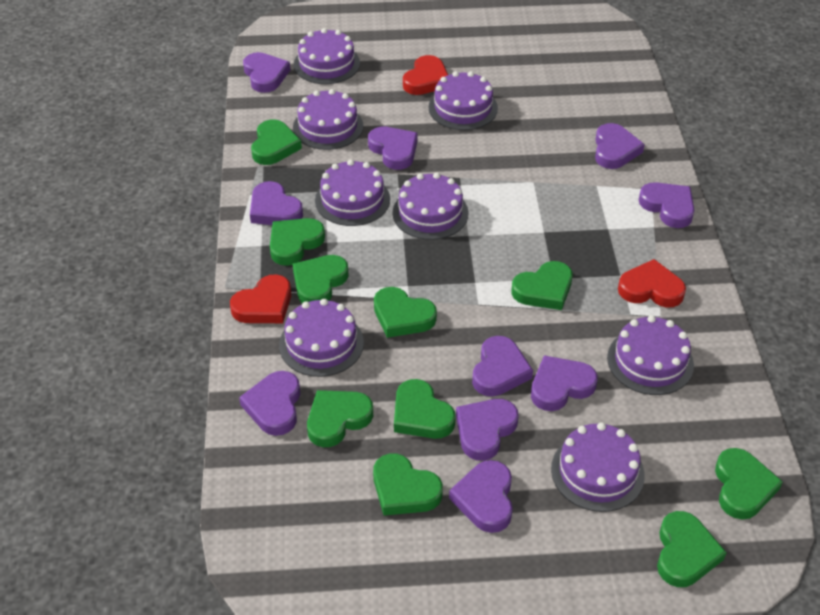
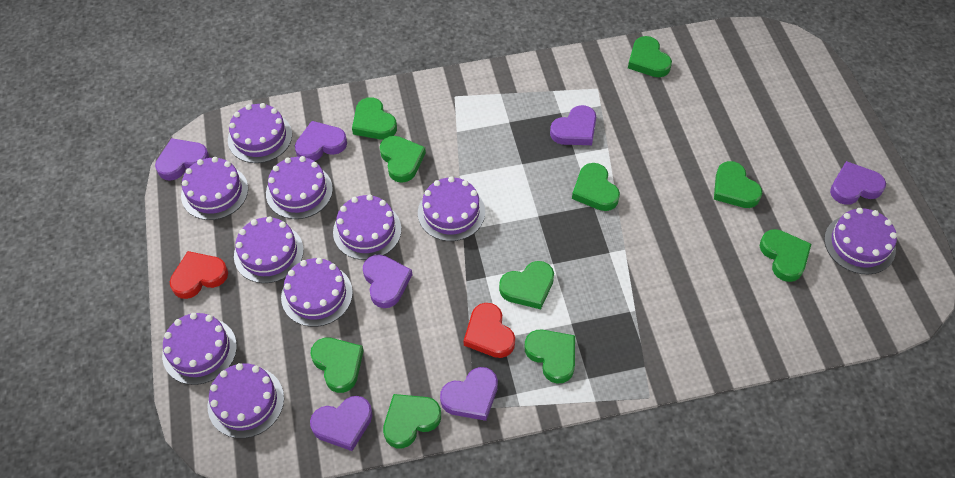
purple cake: [279,298,364,377] [293,89,363,150] [294,28,360,84] [315,159,390,226] [392,172,468,240] [429,71,498,130] [551,422,645,512] [607,315,694,395] = 8 -> [162,313,237,385] [181,157,248,220] [208,363,284,438] [228,103,292,163] [234,216,304,283] [266,156,333,219] [281,258,353,327] [333,195,401,260] [418,176,485,241] [824,208,897,274] = 10
purple heart: [239,371,301,436] [243,52,290,93] [250,181,303,225] [368,127,418,170] [449,460,513,533] [456,399,519,461] [472,336,533,396] [531,355,598,411] [595,123,645,169] [639,182,694,228] = 10 -> [155,138,210,181] [295,121,347,161] [310,396,373,451] [363,254,412,308] [440,367,498,421] [550,105,596,145] [830,161,886,205] = 7
red heart: [230,274,291,323] [403,55,448,95] [618,259,686,308] = 3 -> [170,251,228,299] [464,303,515,358] = 2

